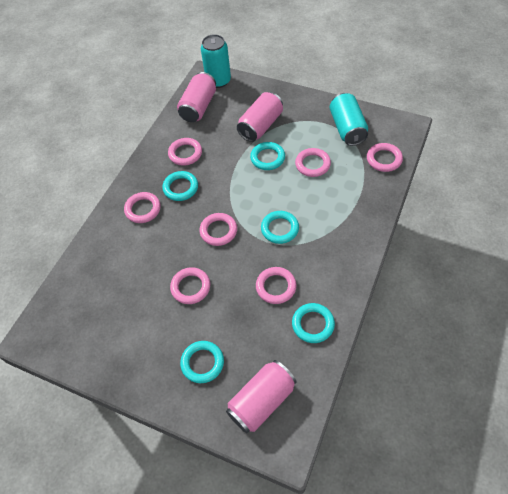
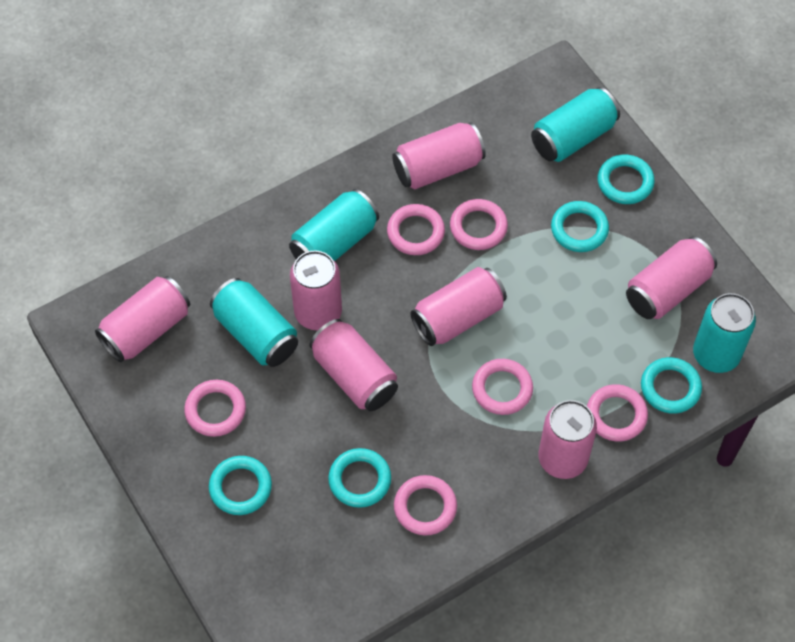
pink can: [177,72,216,122] [226,360,297,433] [237,92,283,142] = 3 -> [95,276,190,362] [290,251,342,330] [309,319,398,411] [392,122,486,189] [410,267,507,346] [539,400,597,479] [626,237,717,319] = 7
pink ring: [124,192,161,223] [168,138,202,166] [170,267,210,304] [199,213,237,246] [256,267,297,304] [295,148,331,177] [367,143,403,172] = 7 -> [184,380,246,437] [387,204,445,255] [394,475,457,535] [450,199,508,250] [472,359,533,415] [587,384,648,442] = 6
turquoise can: [201,34,231,88] [330,93,368,146] = 2 -> [210,278,298,367] [289,189,379,261] [531,87,620,162] [693,293,756,373] = 4

